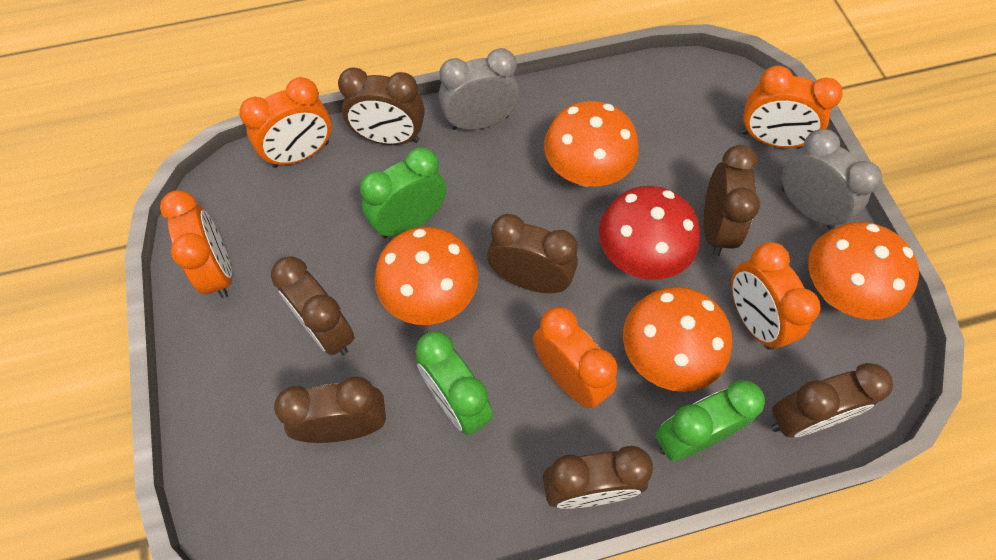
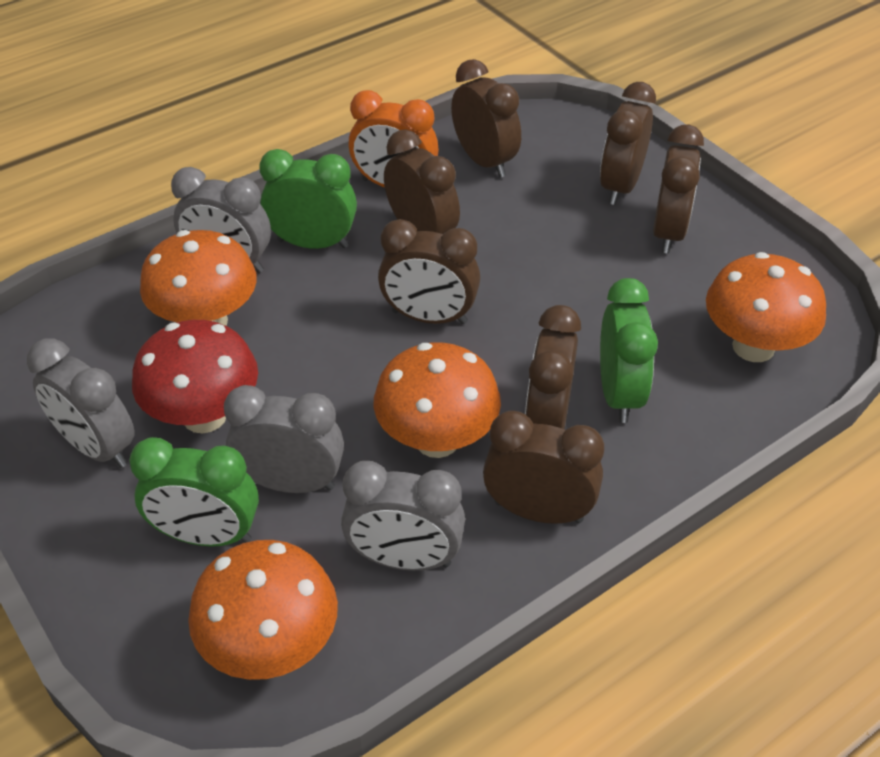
grey clock: [439,48,519,130] [782,129,882,229] = 2 -> [27,338,134,468] [171,167,271,273] [224,385,344,493] [341,461,465,571] = 4
orange clock: [160,190,232,298] [239,77,332,168] [533,307,617,408] [731,242,821,350] [742,66,843,149] = 5 -> [349,90,439,187] = 1

